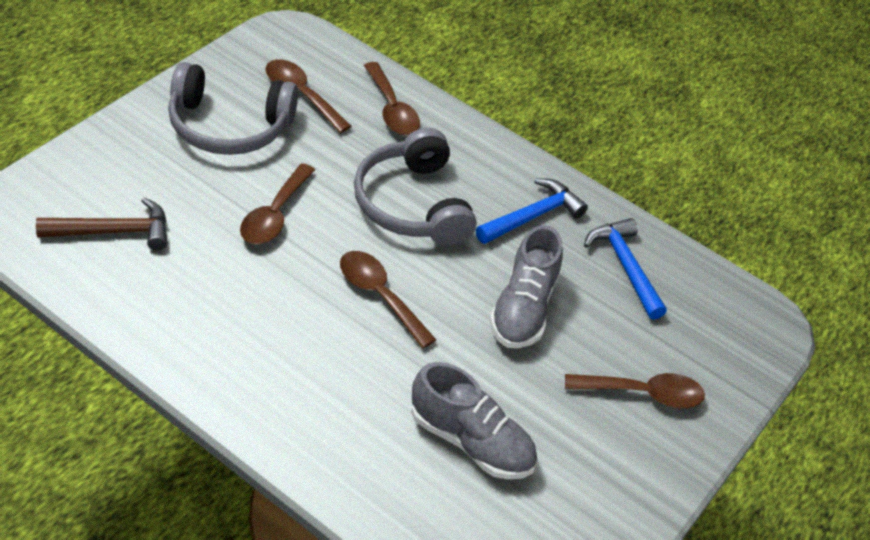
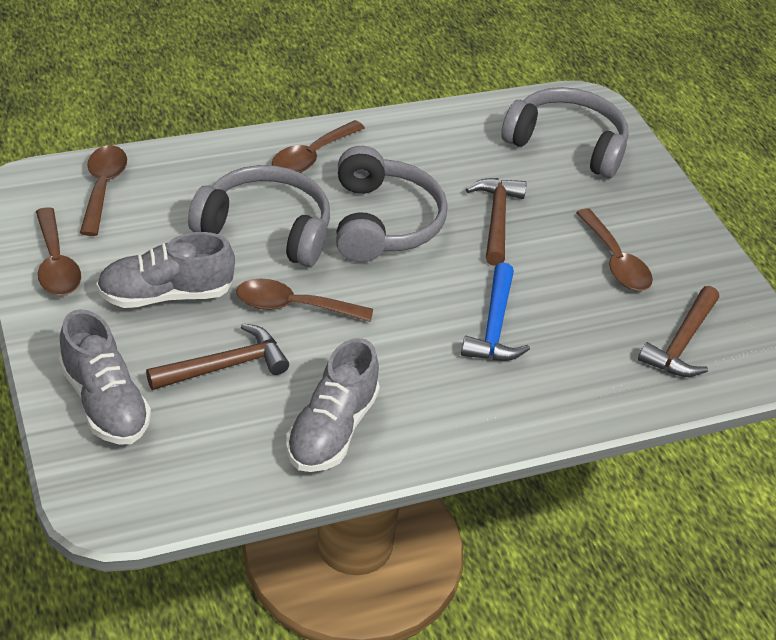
blue hammer: [476,178,588,244] [584,218,667,320] = 2 -> [461,263,530,361] = 1
brown hammer: [36,197,167,250] = 1 -> [146,323,289,390] [466,178,527,266] [638,286,719,377] = 3
grey headphones: [168,62,298,155] [354,128,476,246] = 2 -> [188,165,330,267] [336,146,448,262] [501,87,629,178] = 3
grey shoe: [411,362,537,479] [489,225,563,348] = 2 -> [59,309,151,445] [96,232,235,308] [286,338,380,472] = 3

